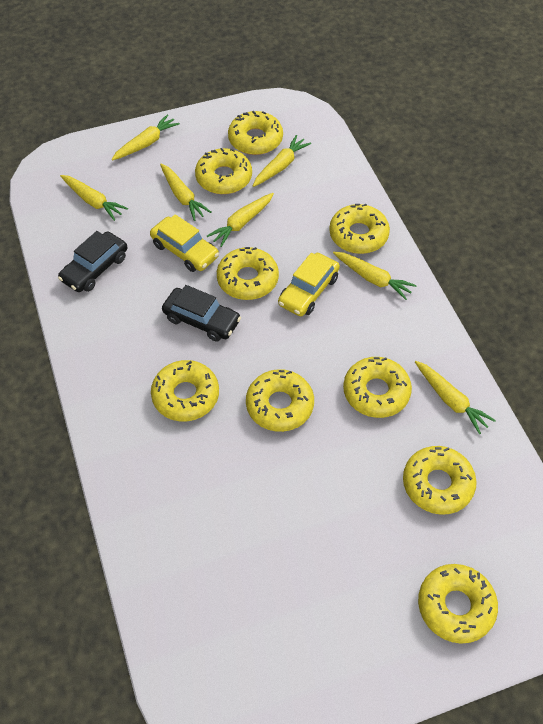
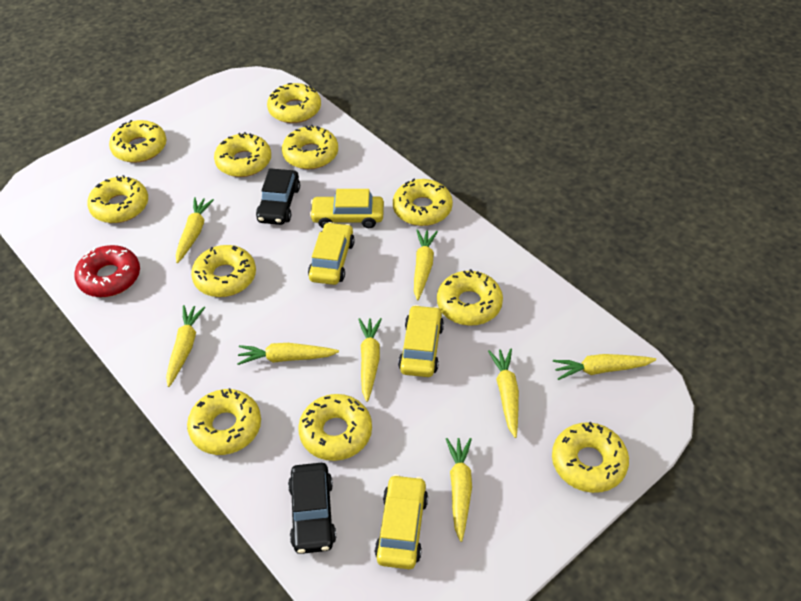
red donut: none = 0 -> [74,245,140,297] = 1
yellow car: [150,214,219,272] [278,253,340,316] = 2 -> [308,222,355,285] [309,189,384,228] [375,474,428,569] [398,305,444,377] = 4
yellow carrot: [60,175,128,221] [111,114,180,160] [160,164,211,221] [207,193,274,247] [253,135,311,187] [333,252,417,300] [415,361,496,434] = 7 -> [166,305,205,387] [176,197,214,263] [237,343,339,365] [358,318,382,402] [414,229,438,300] [446,438,472,542] [488,348,519,438] [553,354,656,380] = 8
yellow donut: [151,360,219,421] [195,148,252,194] [217,247,279,300] [228,111,283,155] [246,369,314,432] [329,204,390,254] [343,357,412,418] [403,446,477,515] [418,564,498,644] = 9 -> [87,175,148,223] [109,120,167,163] [187,388,261,455] [191,245,256,297] [214,132,271,177] [267,83,321,123] [282,125,338,169] [298,394,372,461] [393,178,453,226] [437,269,503,326] [552,422,629,493] = 11

